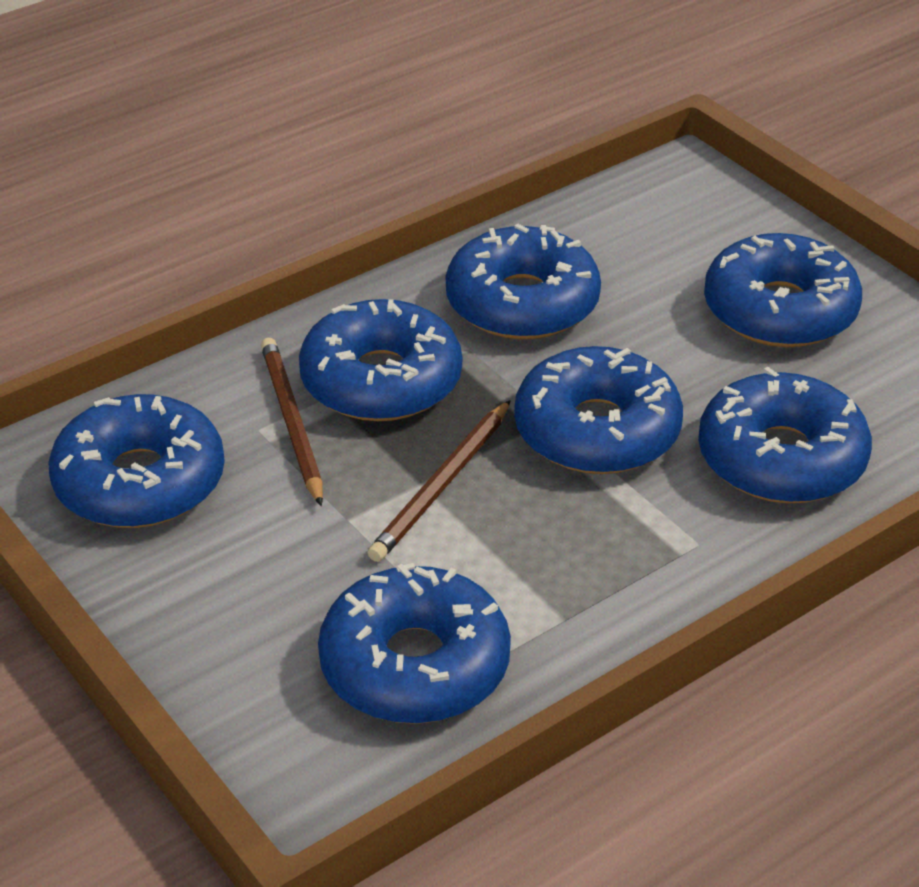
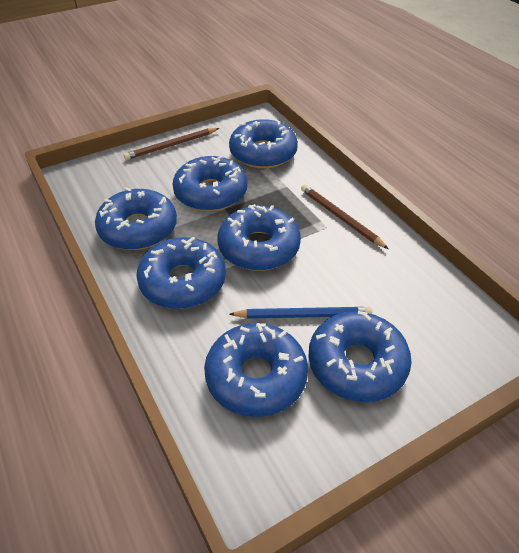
blue pencil: none = 0 -> [229,307,372,319] = 1

